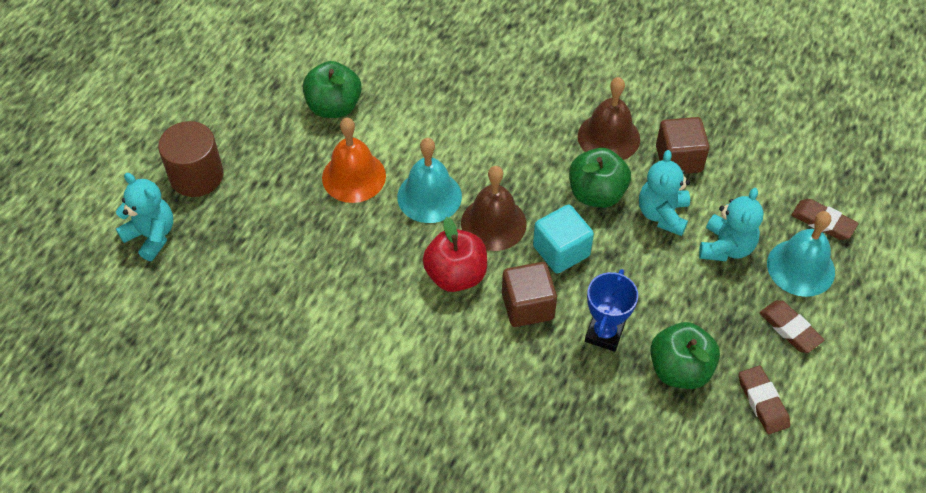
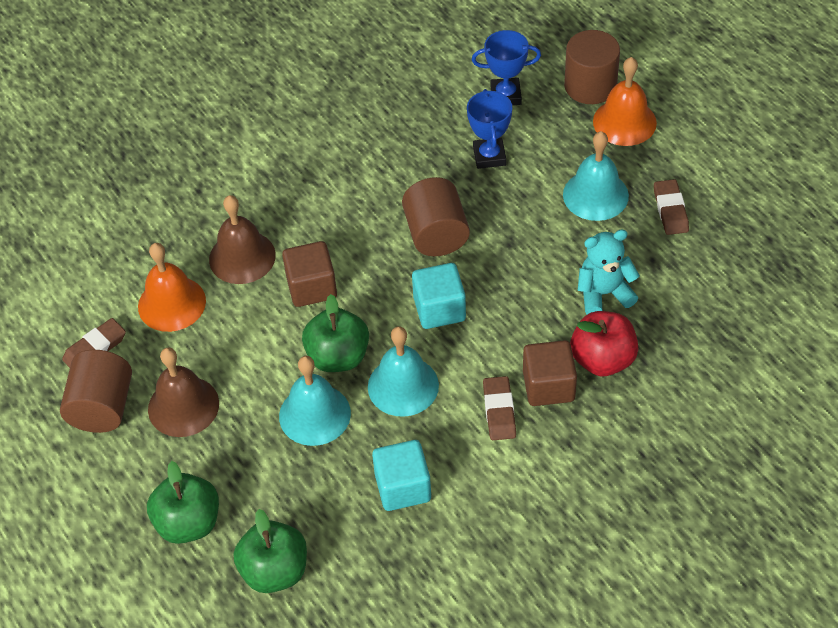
blue trophy: [585,269,638,352] = 1 -> [467,89,512,169] [472,30,541,105] = 2
brown cylinder: [158,121,224,197] = 1 -> [60,350,132,433] [402,177,470,256] [564,30,620,104] = 3
orange bell: [322,118,386,203] = 1 -> [138,243,206,332] [593,57,657,146] = 2
turquoise bell: [397,138,462,223] [767,211,835,297] = 2 -> [279,356,351,446] [368,326,439,417] [563,131,629,221] = 3
turquoise cube: [533,205,594,274] = 1 -> [372,440,431,511] [412,263,466,329] = 2
turquoise teddy bear: [116,173,173,261] [639,150,690,236] [699,188,764,261] = 3 -> [578,229,640,315] = 1

